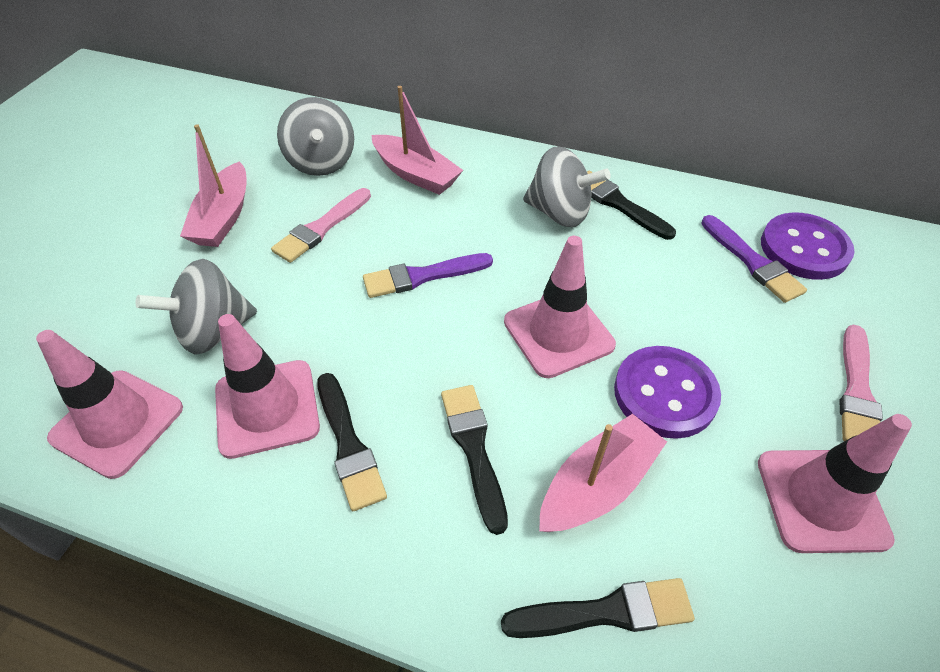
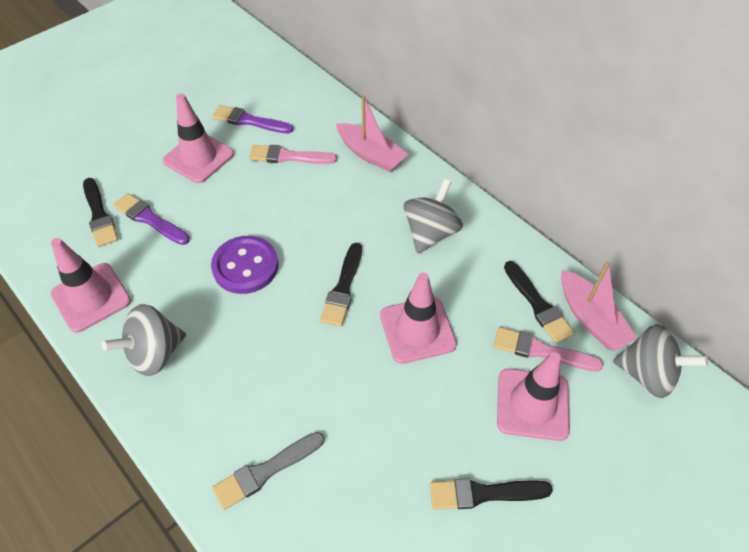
grey brush: none = 0 -> [212,432,325,510] = 1
pink boat: [180,124,246,247] [371,86,463,195] [539,414,667,532] = 3 -> [336,95,408,172] [561,261,638,351] = 2
purple button: [614,346,721,439] [761,212,855,280] = 2 -> [211,236,278,294] = 1

